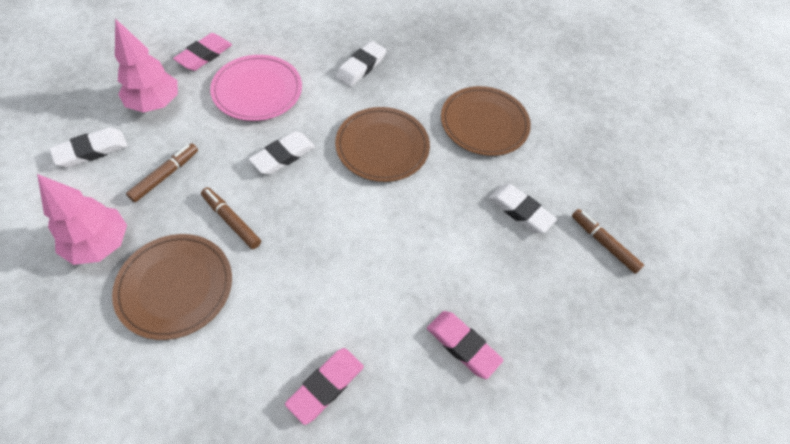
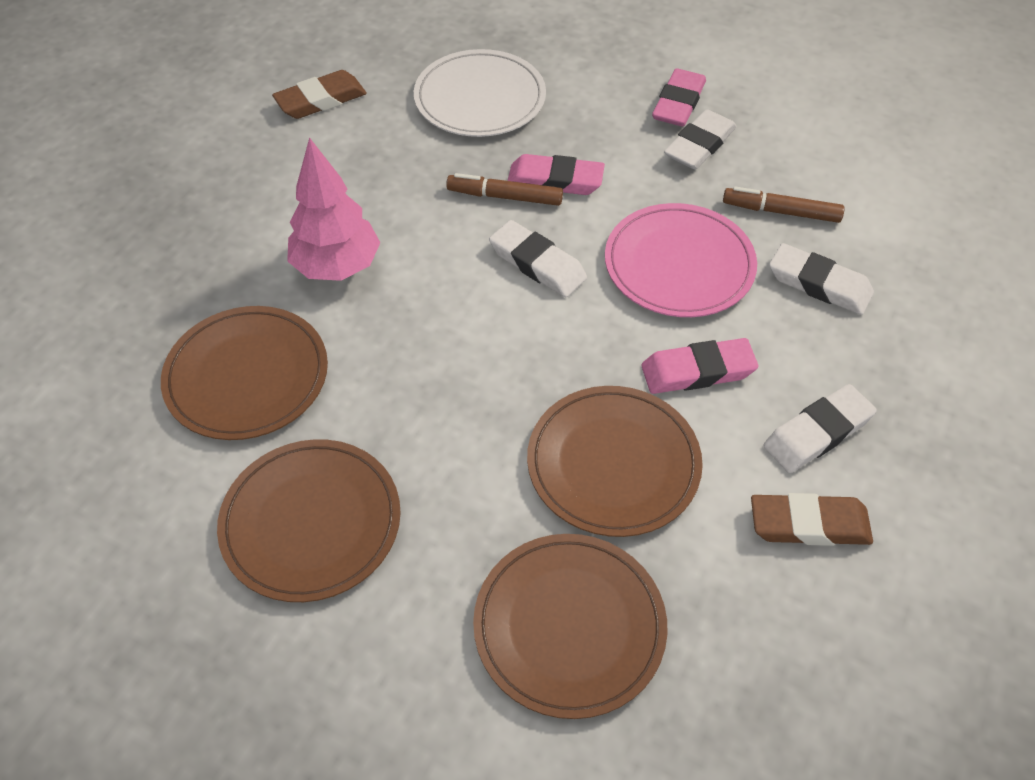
brown eraser: none = 0 -> [272,70,367,119] [751,493,873,546] = 2
brown marker: [126,143,198,202] [201,187,261,249] [572,209,644,274] = 3 -> [446,173,563,206] [723,186,845,223] = 2
brown plate: [112,234,232,340] [335,107,430,182] [441,86,531,156] = 3 -> [161,306,328,440] [217,439,401,602] [473,534,668,719] [527,386,703,537] = 4
pink tree: [37,174,127,265] [115,18,178,113] = 2 -> [287,137,381,281] = 1
white plate: none = 0 -> [414,49,546,137] = 1

